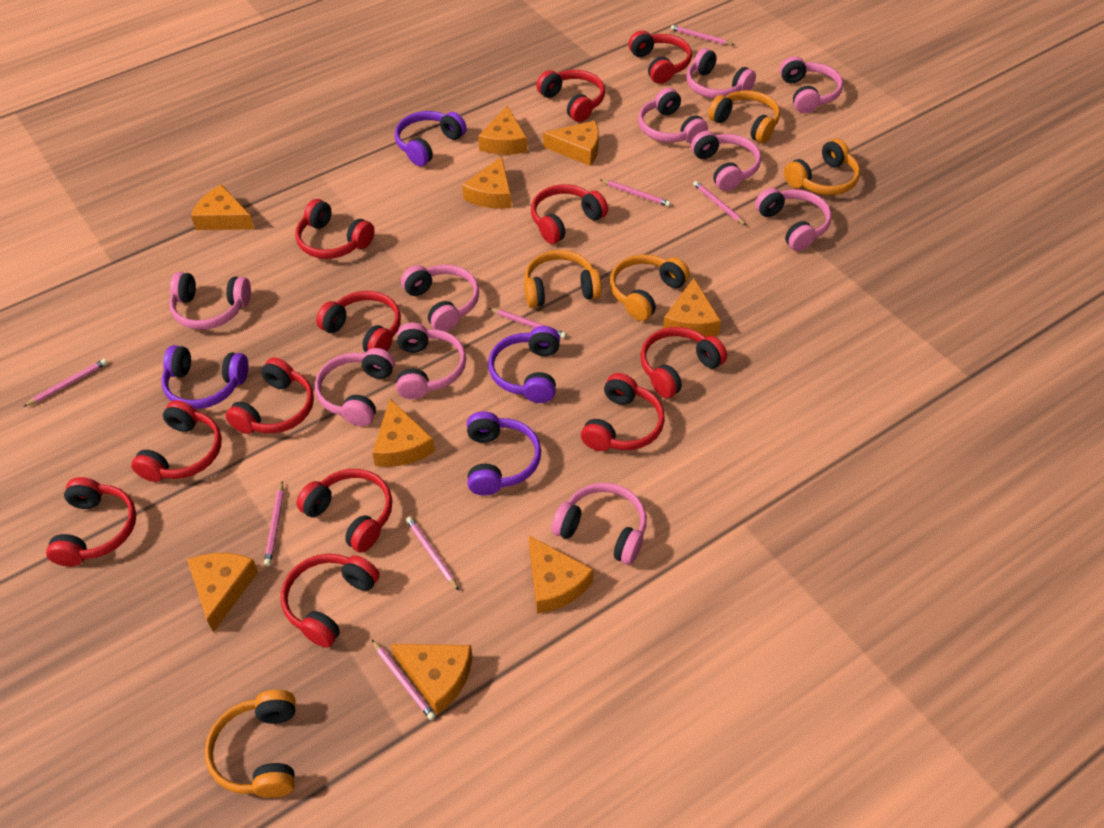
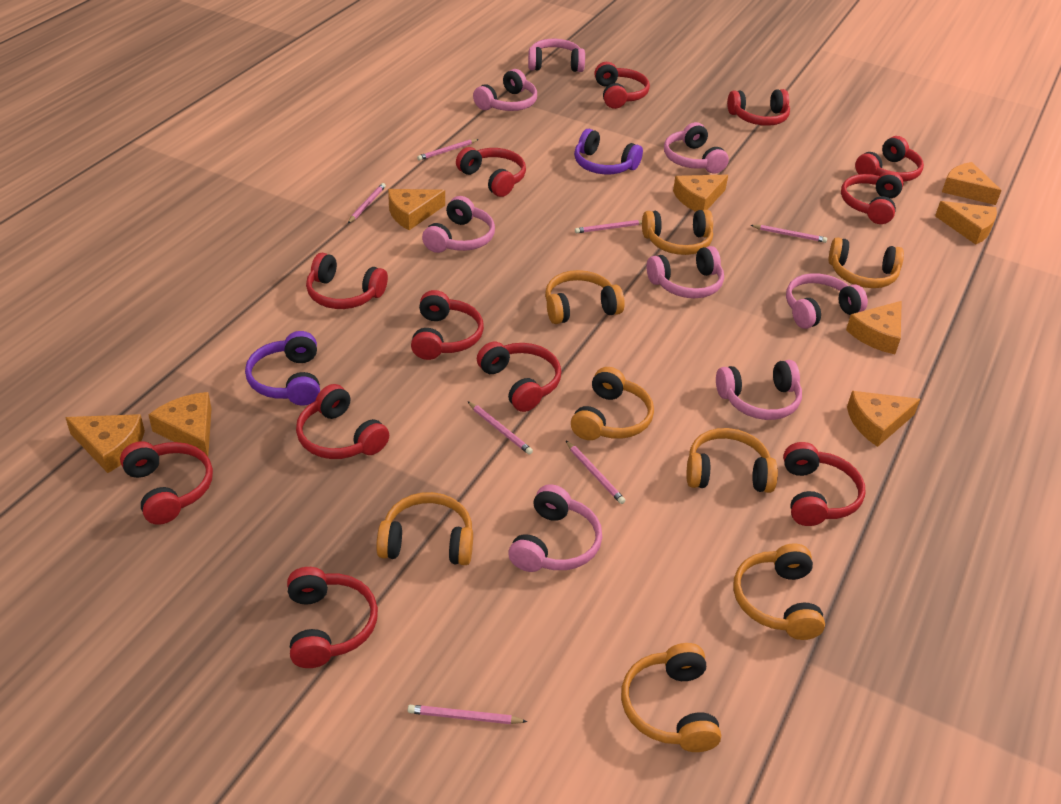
orange cheese: [187,553,258,632] [191,184,254,230] [372,399,435,467] [391,644,473,715] [462,156,511,209] [478,106,527,155] [529,536,594,614] [543,121,599,166] [663,278,721,337] = 9 -> [65,414,145,473] [148,392,211,457] [388,189,445,230] [673,175,728,212] [846,301,902,354] [847,391,920,447] [935,201,997,245] [942,162,1002,205] = 8
orange headphones: [205,690,296,798] [524,250,602,308] [610,254,690,321] [708,90,780,143] [784,139,860,195] = 5 -> [376,492,473,565] [545,270,625,324] [571,367,654,440] [621,643,721,752] [642,210,713,255] [686,428,778,493] [733,543,825,640] [829,237,904,288] = 8
pink headphones: [169,272,251,330] [315,348,395,426] [396,323,466,399] [401,265,479,332] [552,483,647,565] [638,88,708,143] [687,48,756,98] [691,131,761,191] [755,188,832,251] [780,56,843,113] = 10 -> [422,196,495,253] [473,69,537,111] [508,484,602,572] [528,39,585,72] [646,246,724,298] [664,122,729,174] [716,360,802,420] [786,273,868,329] = 8
pink pencil: [23,359,107,407] [264,481,284,566] [372,640,436,720] [406,517,459,591] [488,308,566,338] [601,179,671,207] [671,25,734,45] [693,181,747,226] = 8 -> [348,183,386,223] [408,705,528,724] [417,139,479,161] [467,401,533,455] [565,440,626,504] [575,220,642,234] [750,225,827,243] = 7
purple headphones: [161,345,248,409] [395,111,467,166] [467,411,541,495] [488,326,560,403] = 4 -> [245,331,320,405] [574,129,643,175] = 2

